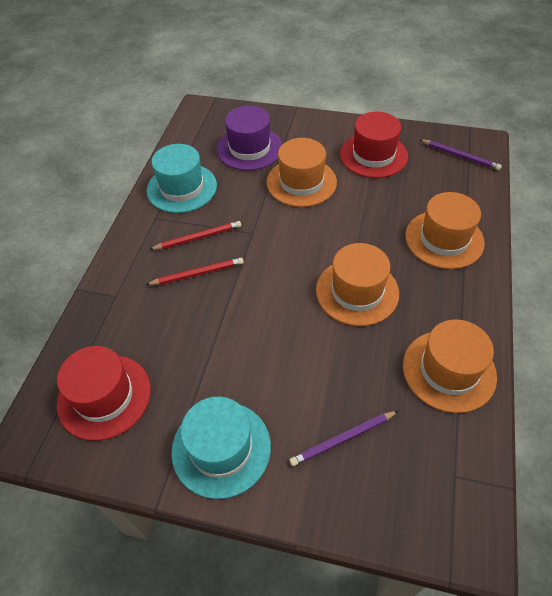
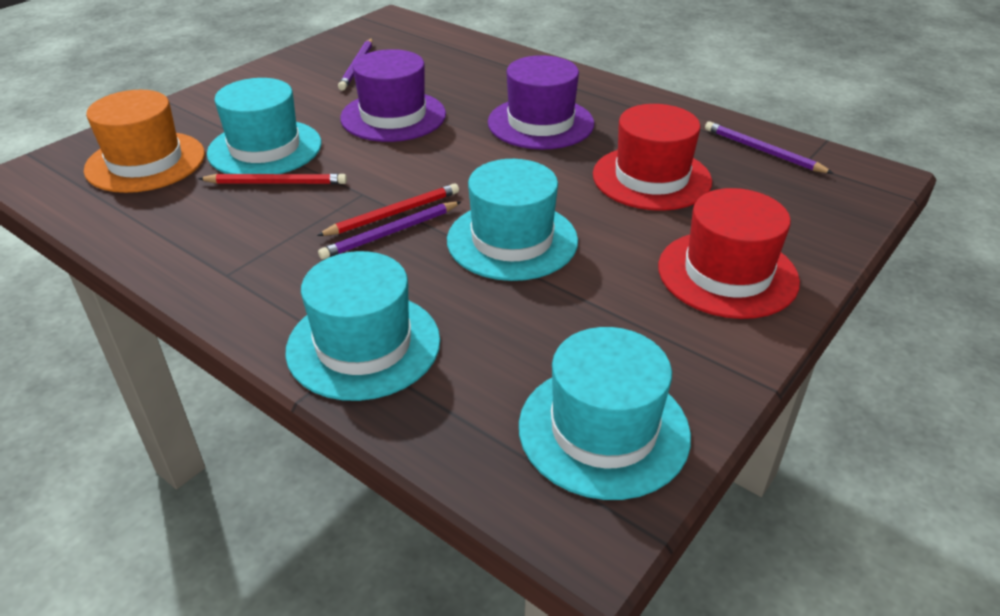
orange hat: [266,138,337,207] [316,243,399,326] [403,319,497,413] [405,192,485,269] = 4 -> [84,90,205,193] = 1
purple hat: [217,106,283,171] = 1 -> [340,49,446,142] [488,55,594,150] = 2
purple pencil: [289,411,398,466] [419,139,502,170] = 2 -> [318,202,461,260] [338,38,373,91] [705,121,833,173] = 3
turquoise hat: [147,144,217,213] [171,397,271,499] = 2 -> [207,78,321,174] [285,251,440,401] [447,159,578,281] [519,327,691,500] = 4

